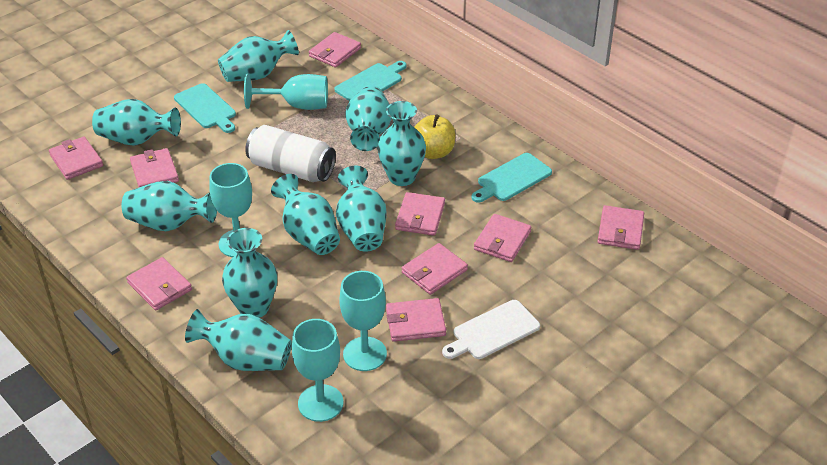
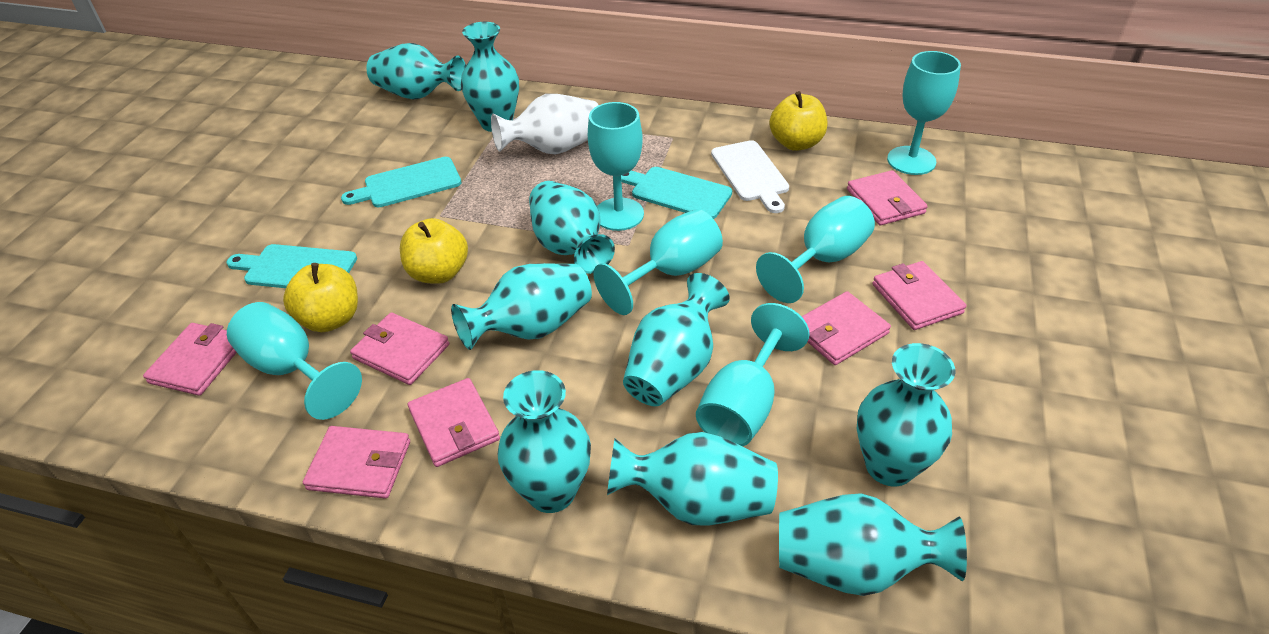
pink wallet: [49,137,103,180] [126,257,192,311] [130,148,179,187] [309,32,361,68] [386,298,446,342] [395,192,445,236] [402,243,468,295] [474,214,531,262] [597,205,644,250] = 9 -> [143,323,237,396] [303,426,410,499] [350,312,449,385] [408,378,500,467] [801,291,891,365] [847,170,928,225] [872,261,966,330] = 7
turquoise goblet: [209,163,252,257] [244,73,328,110] [292,319,344,422] [339,271,387,371] = 4 -> [227,302,362,420] [588,102,644,231] [593,209,723,315] [696,303,810,446] [756,196,875,303] [887,51,961,175] = 6
white can: [245,125,336,182] = 1 -> none = 0
white vase: none = 0 -> [491,94,598,154] = 1
yellow apple: [414,114,456,159] = 1 -> [283,263,358,332] [400,218,468,284] [769,91,827,151] = 3

